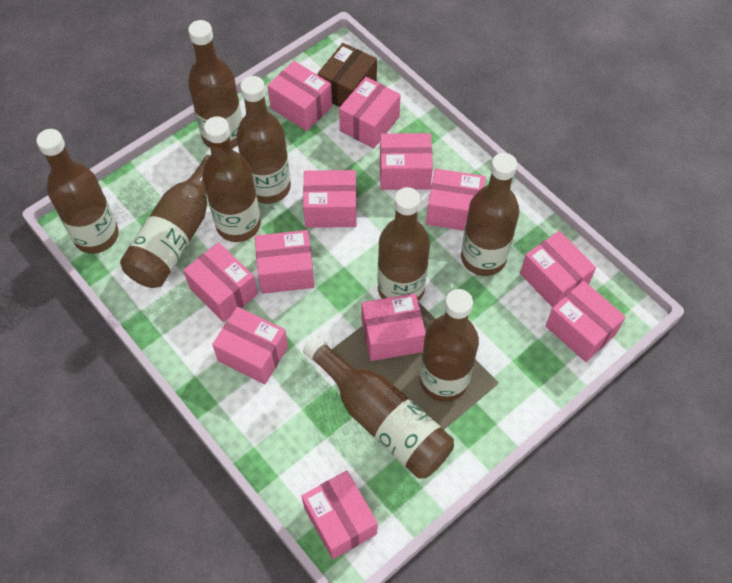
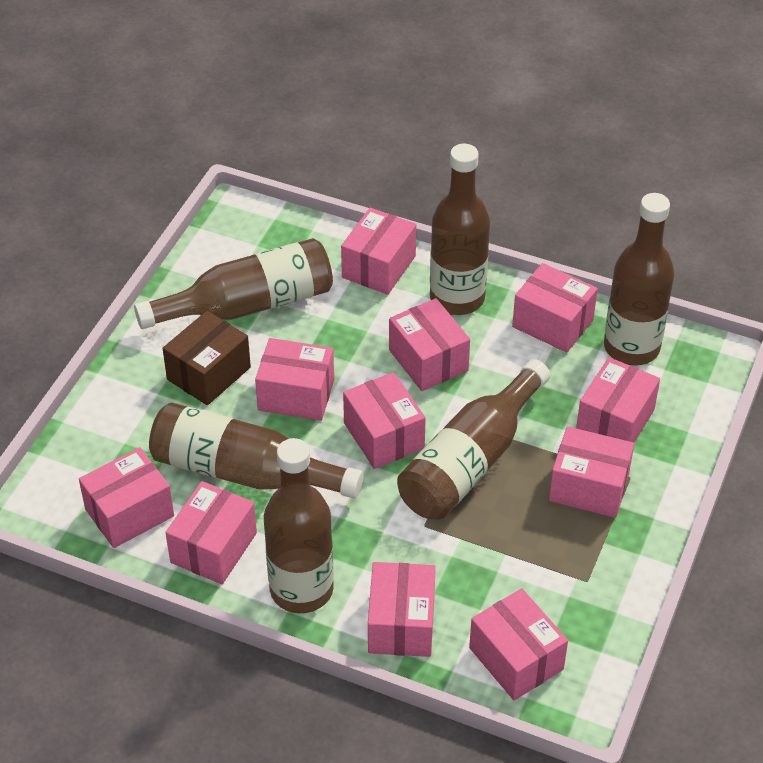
brown bottle: [36,129,119,254] [120,147,211,288] [188,20,242,149] [203,116,261,242] [236,76,291,204] [303,336,454,479] [378,187,430,302] [420,289,479,402] [461,153,520,276] = 9 -> [134,238,333,329] [149,403,364,499] [264,438,334,613] [397,359,550,520] [430,144,490,315] [604,193,674,365] = 6
pink box: [183,242,258,322] [212,307,288,385] [255,230,315,294] [267,61,332,131] [302,470,378,559] [303,170,357,228] [339,77,401,149] [361,293,426,361] [380,133,433,190] [426,169,486,231] [520,231,596,308] [545,281,626,362] = 12 -> [79,447,174,548] [165,481,257,584] [255,338,334,421] [341,208,416,295] [343,372,426,469] [368,562,436,657] [389,298,470,391] [469,588,568,700] [512,263,598,353] [549,426,634,518] [576,357,660,443] = 11

